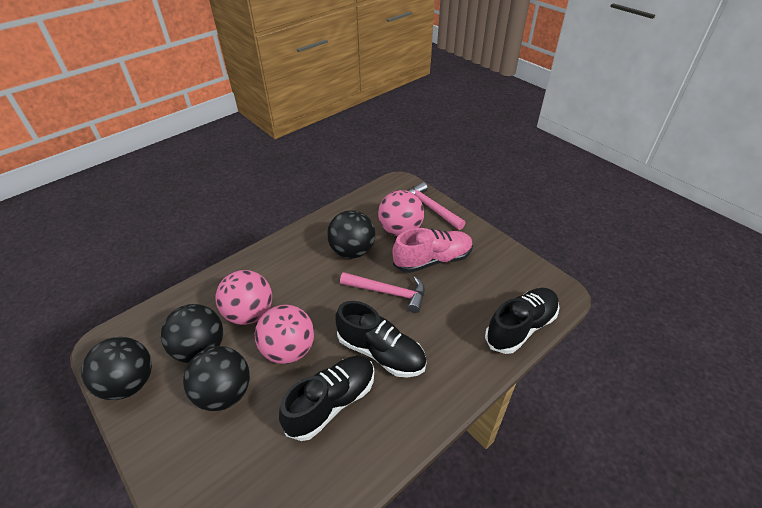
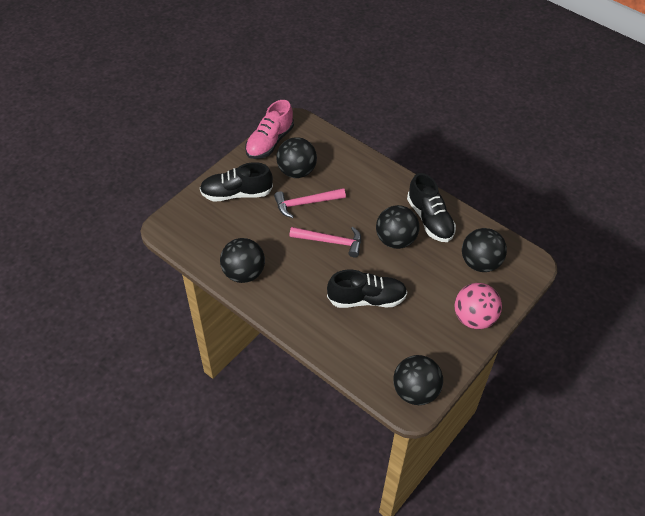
black ball: [81,337,152,400] [161,304,223,363] [183,346,250,411] [327,210,375,259] = 4 -> [220,238,265,283] [276,137,317,178] [376,205,419,249] [393,355,443,405] [462,228,507,272] = 5
pink ball: [215,270,272,325] [255,305,314,364] [378,190,424,236] = 3 -> [454,283,502,329] = 1

